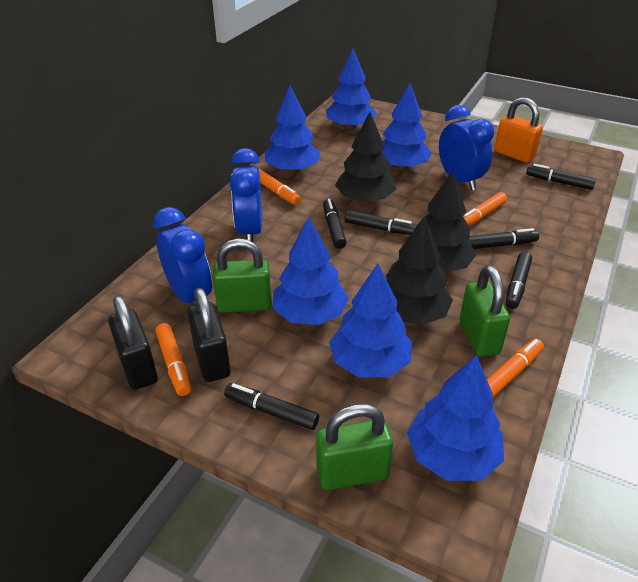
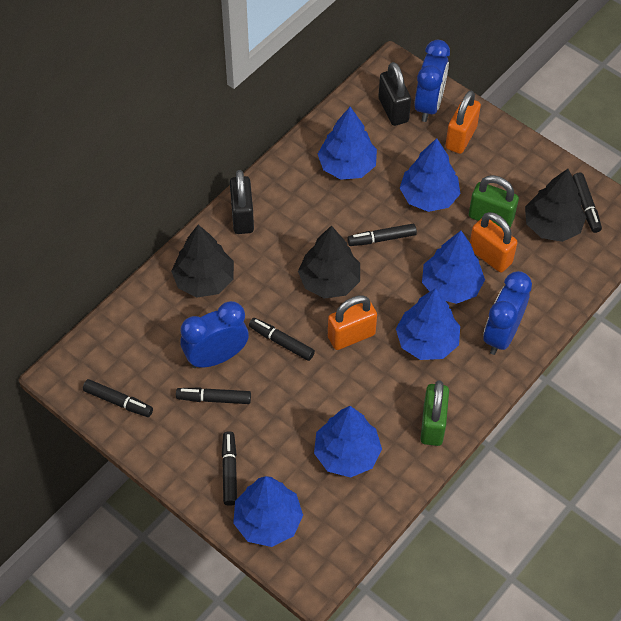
green padlock: [213,239,272,313] [316,404,393,490] [460,265,510,357] = 3 -> [421,380,449,446] [469,175,519,227] = 2
orange marker: [156,323,191,396] [259,169,301,205] [463,192,507,226] [487,339,544,398] = 4 -> none = 0
orange padlock: [494,97,543,163] = 1 -> [328,295,377,350] [445,91,481,154] [470,212,518,272] = 3

